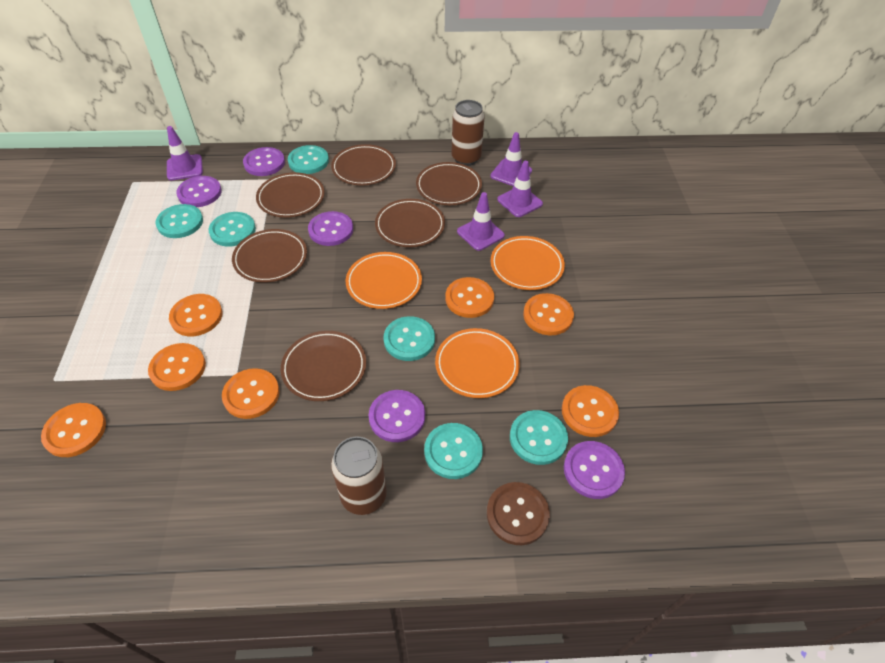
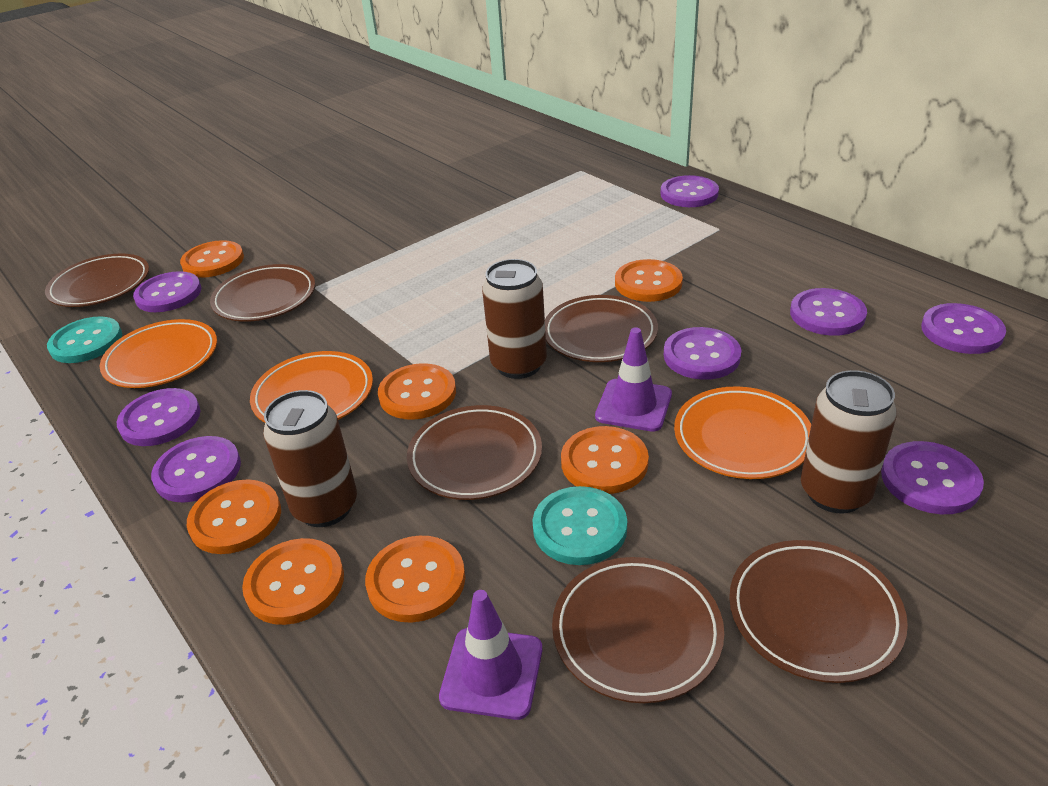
brown button: [487,482,550,545] = 1 -> none = 0
brown can: [331,436,387,515] [451,100,485,166] = 2 -> [263,390,357,527] [482,259,547,379] [801,370,897,513] = 3
purple button: [176,176,222,207] [243,147,285,176] [308,211,353,246] [369,390,425,442] [564,441,625,499] = 5 -> [117,388,200,446] [133,271,201,312] [151,436,241,502] [661,175,719,207] [664,327,741,380] [790,288,867,336] [881,441,984,514] [921,303,1006,354] = 8
purple traffic cone: [167,126,203,180] [457,192,505,251] [491,132,532,186] [497,160,543,217] = 4 -> [439,590,542,720] [595,327,672,432] = 2
turquoise button: [156,204,203,238] [209,212,256,247] [288,145,329,174] [383,316,435,361] [424,423,483,479] [510,410,568,465] = 6 -> [47,316,122,363] [533,486,627,565] = 2

